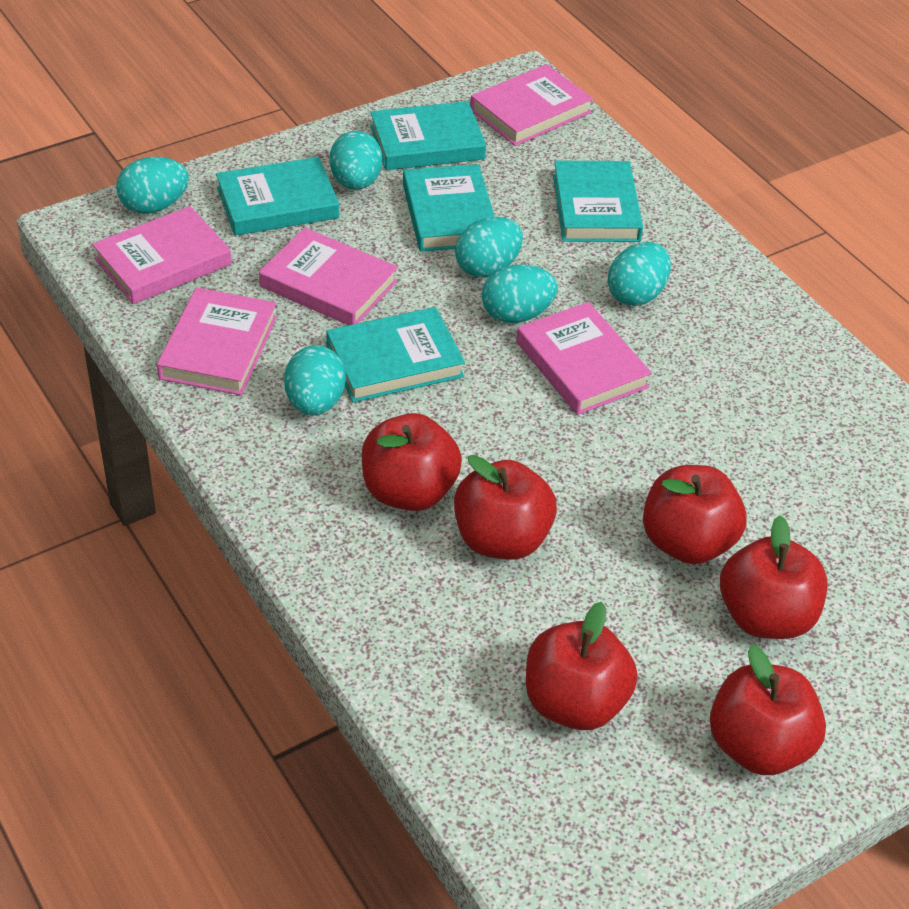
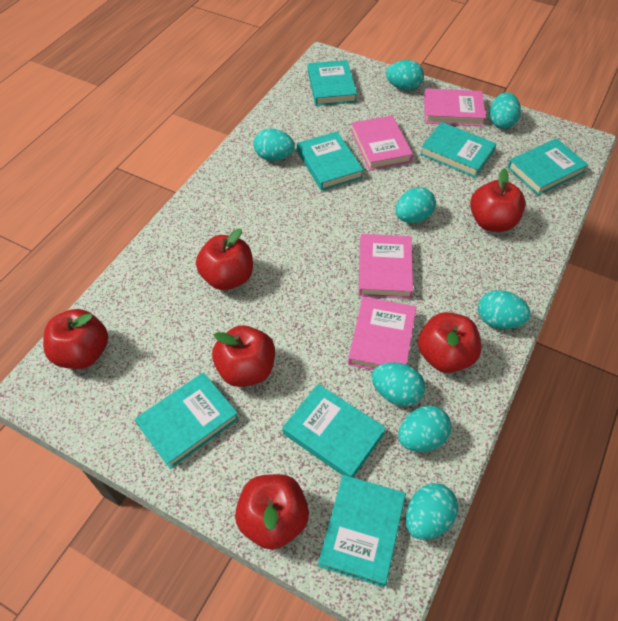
pink book: [92,206,232,304] [157,287,277,395] [259,227,398,325] [470,64,593,146] [516,302,652,415] = 5 -> [348,296,416,370] [351,115,413,170] [359,234,413,299] [424,88,486,126] = 4
turquoise book: [216,157,339,236] [326,307,465,403] [370,101,486,170] [403,164,495,252] [553,161,643,242] = 5 -> [135,372,239,469] [282,384,386,477] [297,132,363,191] [308,60,357,106] [318,475,406,587] [420,122,496,178] [507,138,588,195] = 7
turquoise egg: [116,157,189,214] [284,345,346,415] [330,131,382,190] [455,217,523,278] [482,265,558,323] [607,242,671,306] = 6 -> [254,129,295,161] [371,362,425,406] [386,60,424,90] [395,187,436,223] [398,406,452,452] [405,483,458,540] [478,290,531,329] [490,93,521,129] = 8

